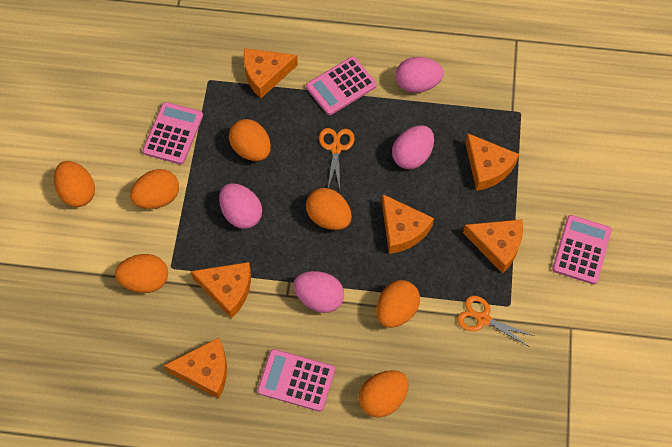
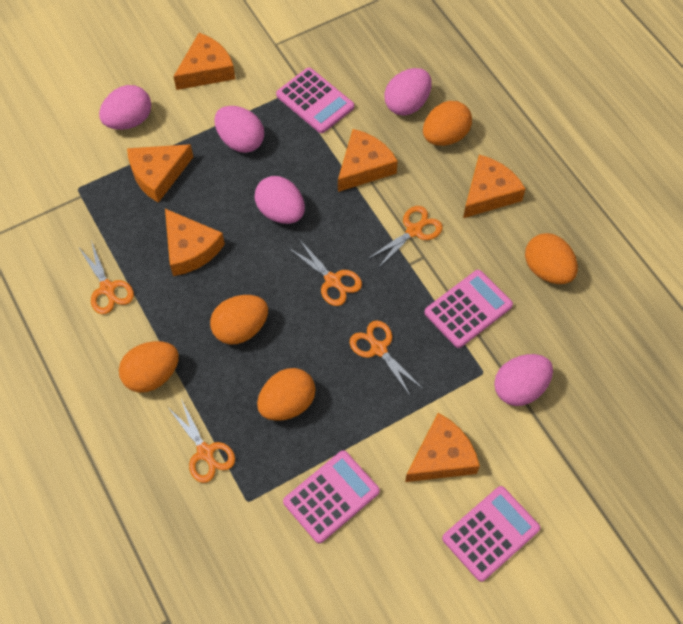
orange egg: [54,161,95,207] [115,254,168,293] [130,169,179,209] [229,119,271,161] [306,188,352,230] [358,370,409,418] [376,280,420,328] = 7 -> [119,341,179,393] [210,295,268,344] [257,368,315,421] [423,101,472,146] [525,233,578,284] = 5
orange scissors: [319,128,355,189] [457,296,534,346] = 2 -> [79,240,134,314] [169,399,235,483] [289,239,362,306] [350,320,423,397] [368,206,443,268] = 5
pink egg: [219,183,262,229] [293,271,344,313] [392,125,434,169] [396,57,444,93] = 4 -> [99,85,151,130] [214,106,264,153] [255,176,305,224] [384,68,432,116] [494,354,553,406] = 5

